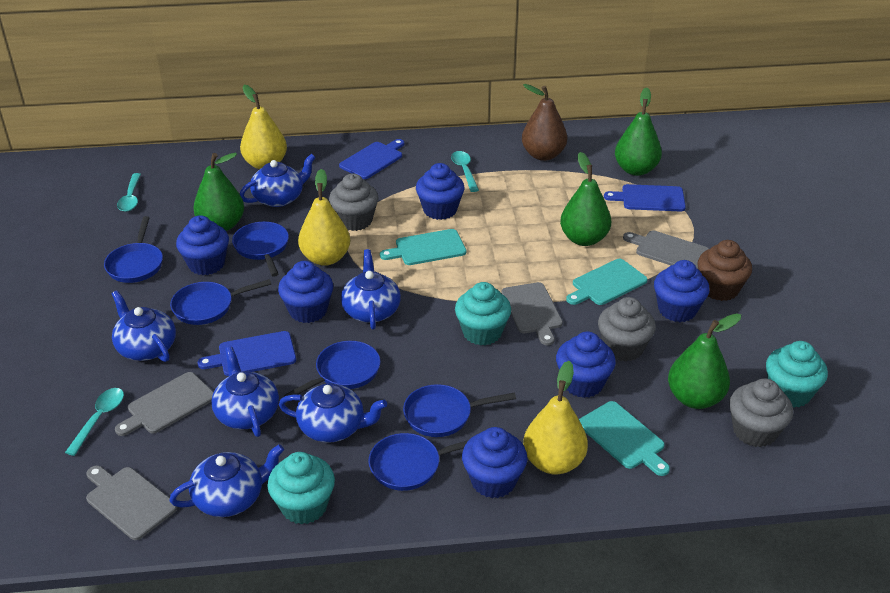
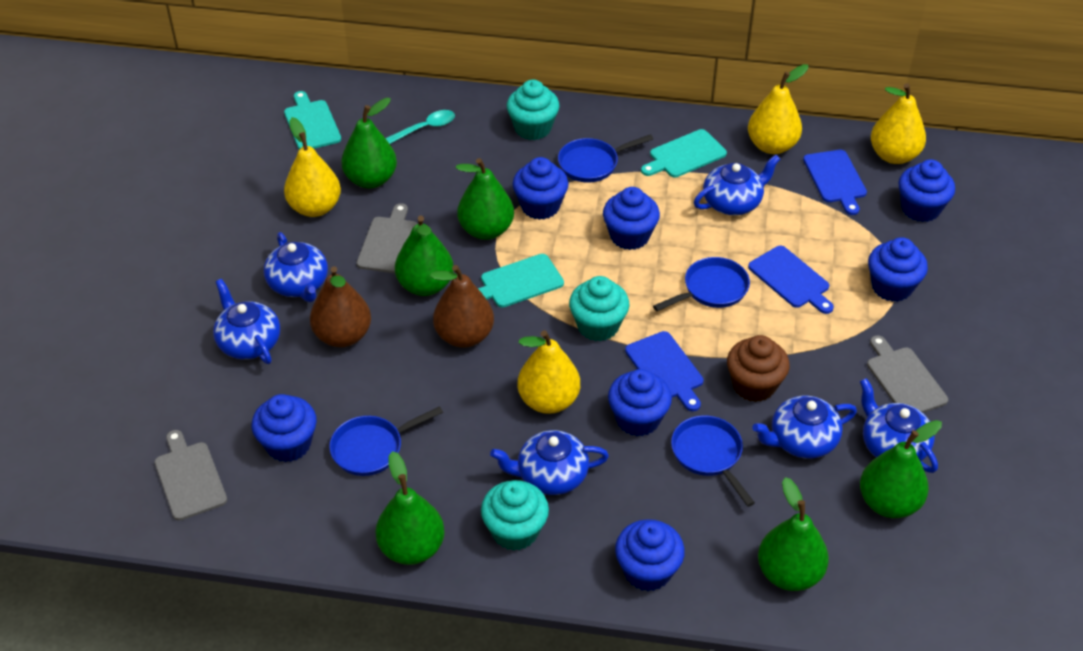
blue cupcake: [176,215,229,275] [278,261,333,323] [416,163,464,220] [462,427,527,498] [556,332,616,398] [654,260,710,322] = 6 -> [252,394,317,462] [513,157,568,220] [603,187,660,250] [608,369,672,436] [615,519,685,591] [868,237,928,302] [898,159,955,222] = 7
blue pan: [104,216,163,283] [170,279,271,325] [232,222,289,277] [284,341,381,396] [369,433,469,491] [403,384,516,437] = 6 -> [329,406,443,476] [558,134,653,183] [653,257,750,311] [671,415,755,507] = 4
brown pear: [522,84,567,161] = 1 -> [310,266,371,347] [430,265,494,348] = 2
green pear: [193,153,244,231] [560,152,611,246] [615,87,662,176] [668,313,741,409] = 4 -> [341,98,397,188] [375,451,445,565] [395,216,453,296] [456,158,514,240] [758,477,829,591] [860,420,942,518] = 6
grey cupcake: [329,174,378,231] [598,297,656,361] [729,379,793,447] = 3 -> none = 0
grey cutting board: [86,465,178,540] [115,372,214,436] [501,282,563,345] [623,231,709,270] = 4 -> [154,430,227,521] [357,203,418,273] [867,335,948,413] = 3
turquoise spoon: [65,388,124,456] [117,173,141,212] [451,151,479,192] = 3 -> [385,110,455,144] = 1
yellow pear: [240,85,287,169] [298,169,350,266] [523,361,588,474] = 3 -> [284,117,341,217] [518,330,580,414] [748,64,808,154] [871,83,926,164] = 4

